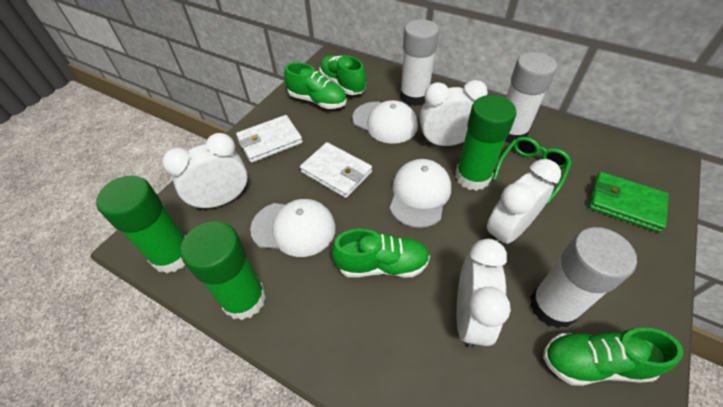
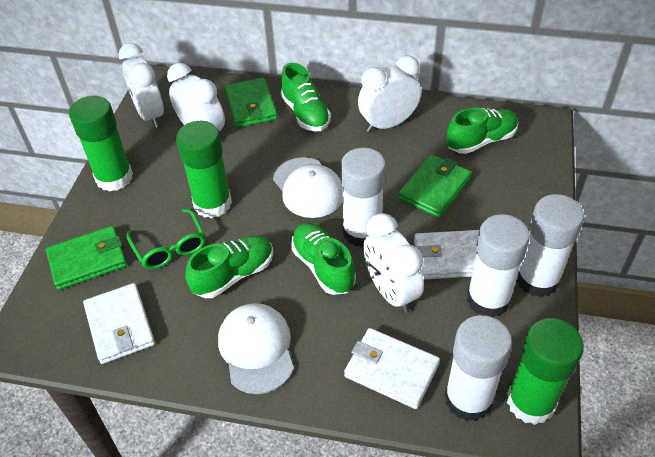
green wallet: [589,172,669,232] = 1 -> [46,226,127,290] [224,78,278,128] [398,154,471,218] = 3
white cap: [250,199,336,257] [352,100,418,144] [390,159,451,228] = 3 -> [218,303,294,394] [273,157,343,218] = 2
white glue stick: [400,19,439,106] [505,52,557,144] [530,227,637,328] = 3 -> [341,148,386,247] [444,315,512,421] [467,214,530,317] [516,194,584,297] = 4
white wallet: [236,115,303,163] [300,142,372,198] = 2 -> [83,283,155,364] [344,328,440,409] [414,230,479,280] = 3

